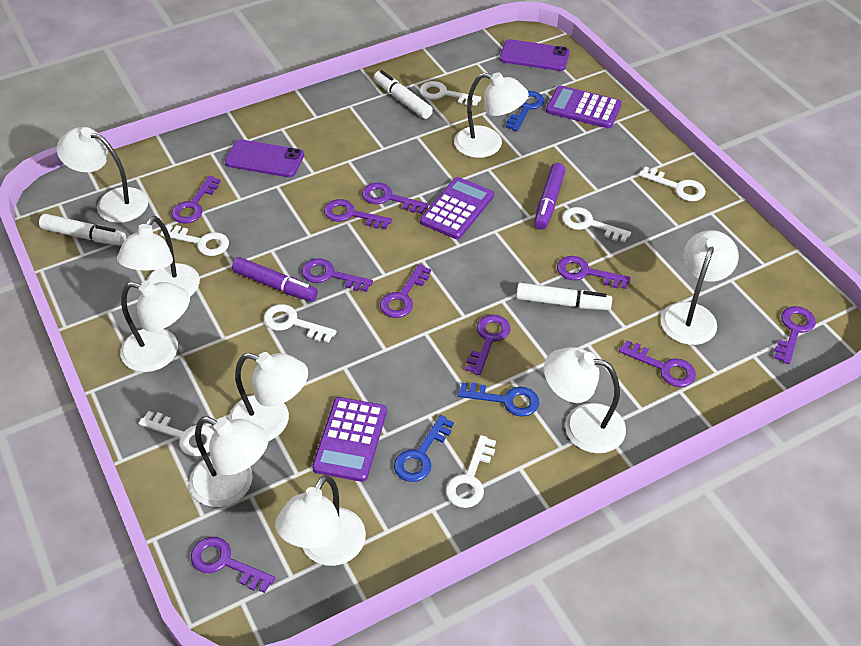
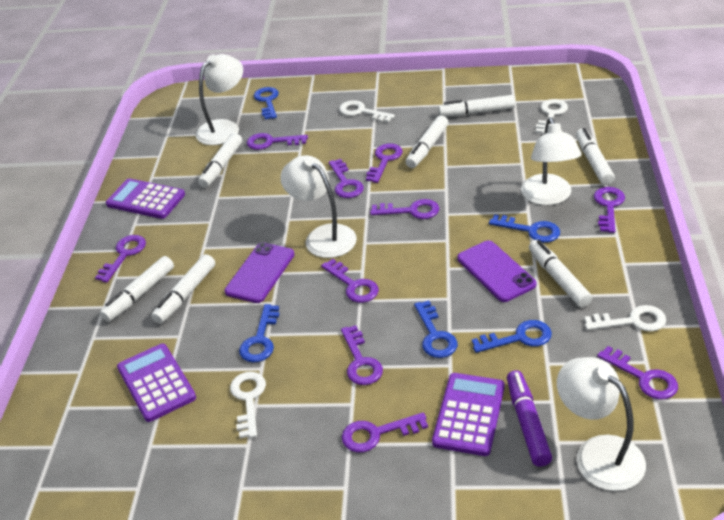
blue key: [394,415,454,482] [457,382,539,417] [506,91,544,131] = 3 -> [239,304,279,363] [254,87,279,120] [414,300,458,358] [472,320,552,353] [489,214,560,243] = 5
purple marker: [232,257,318,302] [534,163,566,230] = 2 -> [507,370,552,467] = 1
white key: [139,411,214,456] [160,225,229,256] [264,304,337,343] [420,81,481,106] [446,435,496,508] [562,207,631,242] [639,166,706,201] = 7 -> [230,372,266,438] [339,100,395,122] [535,99,568,134] [584,305,666,332] = 4
white lamp: [57,127,148,223] [117,216,200,296] [120,280,190,372] [189,417,269,507] [229,352,308,441] [275,475,366,566] [454,72,529,158] [544,347,626,454] [661,230,739,345] = 9 -> [196,54,243,145] [280,155,357,258] [521,117,582,205] [557,357,646,491] = 4
white marker: [39,214,126,245] [374,70,433,119] [516,283,612,310] = 3 -> [100,256,174,322] [151,254,215,324] [198,133,242,188] [406,116,449,168] [438,95,515,117] [529,240,592,307] [576,128,615,185] = 7

